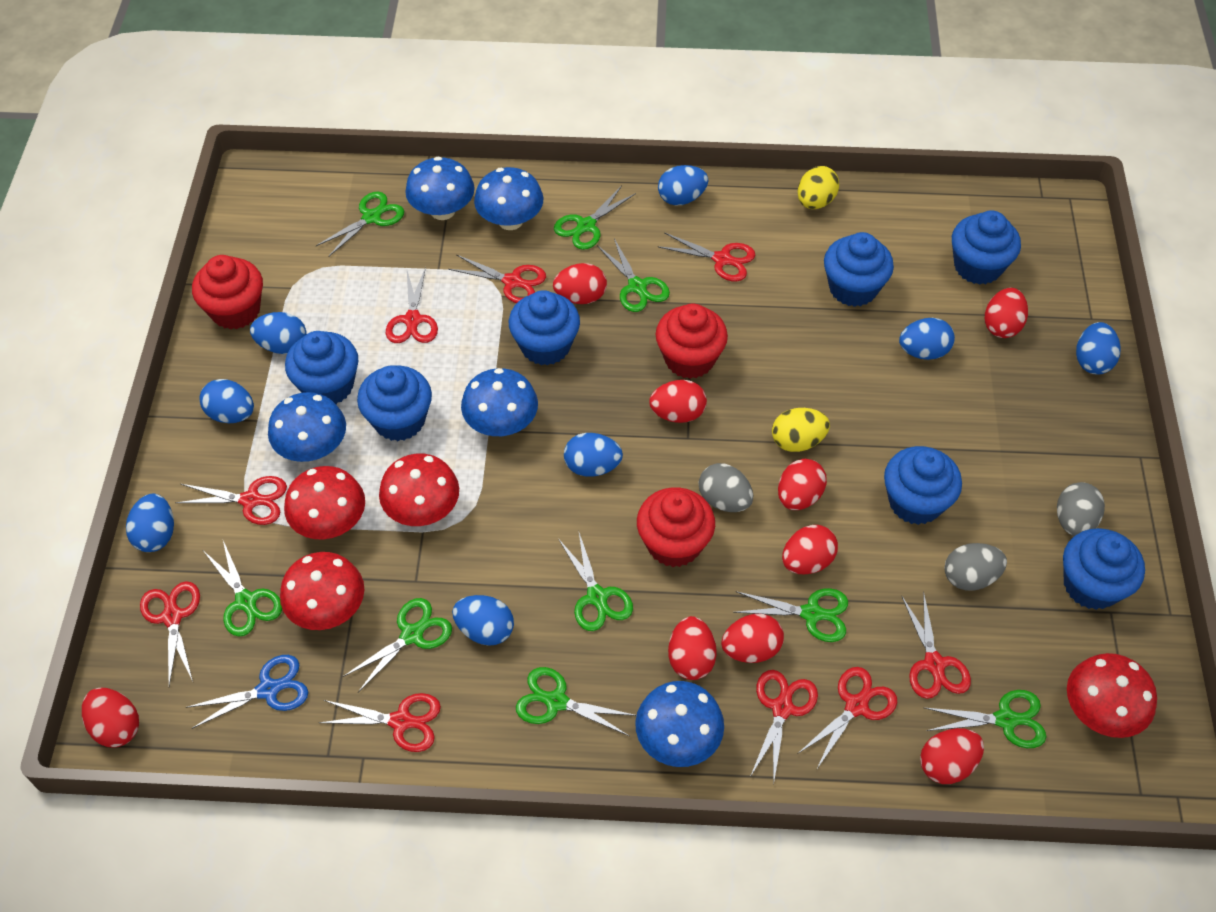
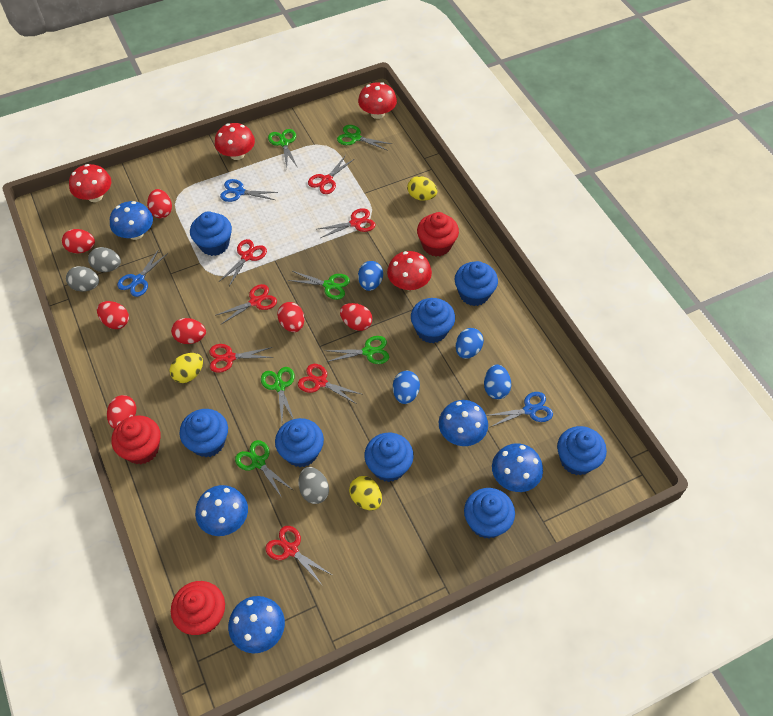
blue cupcake: [285,331,358,404] [357,365,432,441] [509,290,580,366] [824,232,894,307] [884,446,962,525] [952,210,1021,285] [1063,528,1145,610] = 7 -> [179,409,228,457] [190,211,232,256] [275,418,324,467] [364,433,414,482] [411,298,455,343] [455,261,498,306] [464,488,515,539] [557,426,607,475] = 8
blue egg: [126,494,174,552] [199,379,254,423] [250,312,307,354] [452,595,514,646] [564,433,623,477] [658,165,708,206] [899,318,955,360] [1076,322,1121,375] = 8 -> [358,261,383,291] [393,371,420,404] [456,328,484,359] [484,364,511,399] = 4
blue scissors: [186,655,308,729] = 1 -> [117,249,168,297] [220,179,278,202] [486,392,553,427] = 3
green scissors: [204,541,282,637] [316,192,404,257] [343,598,452,693] [516,667,637,736] [554,186,636,250] [558,533,633,631] [597,238,670,312] [733,588,848,642] [925,690,1046,748] = 9 -> [235,440,293,498] [261,367,295,421] [268,129,298,168] [288,271,350,300] [326,336,389,364] [337,125,392,151] = 6
red egg: [82,688,139,747] [553,263,607,304] [649,380,707,423] [668,616,717,680] [721,614,784,663] [778,459,827,510] [782,525,838,575] [920,728,984,784] [985,288,1028,338] = 9 -> [62,229,95,253] [97,301,129,329] [107,395,137,429] [147,189,172,218] [171,318,206,344] [277,302,304,332] [340,303,373,331] = 7
red scissors: [140,581,200,686] [176,476,287,525] [319,693,441,752] [386,267,438,343] [448,254,546,303] [657,232,755,281] [750,670,818,782] [797,667,897,769] [901,591,971,699] = 9 -> [209,344,274,373] [215,284,277,324] [220,239,267,286] [265,526,332,586] [298,364,361,404] [308,155,354,194] [318,208,375,238] = 7
yellow egg: [772,408,830,452] [798,166,839,209] = 2 -> [170,353,203,383] [349,476,382,510] [407,176,437,201] = 3

